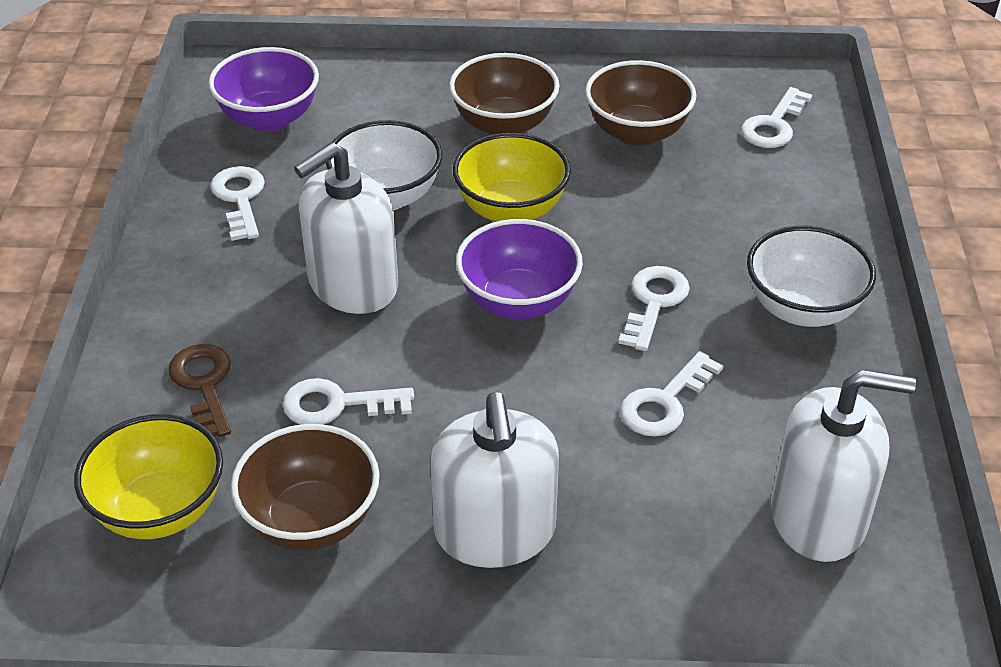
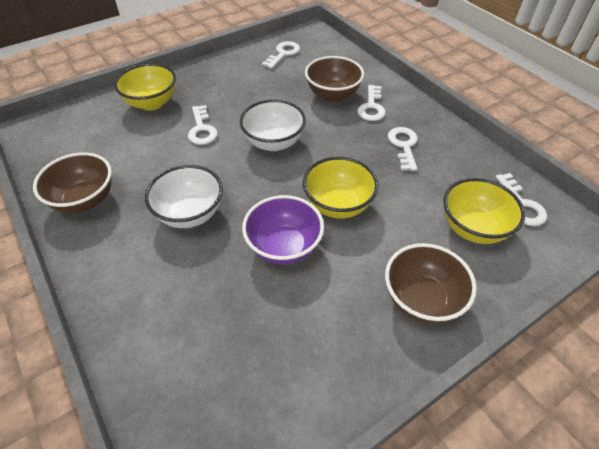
brown key: [168,344,231,437] = 1 -> none = 0
purple bowl: [208,47,319,132] [456,219,583,319] = 2 -> [242,195,324,265] = 1
white soap dispenser: [294,142,398,314] [431,392,559,568] [771,370,916,562] = 3 -> none = 0
yellow bowl: [74,414,223,539] [453,133,571,222] = 2 -> [114,63,176,111] [303,157,378,218] [443,178,525,244] = 3

